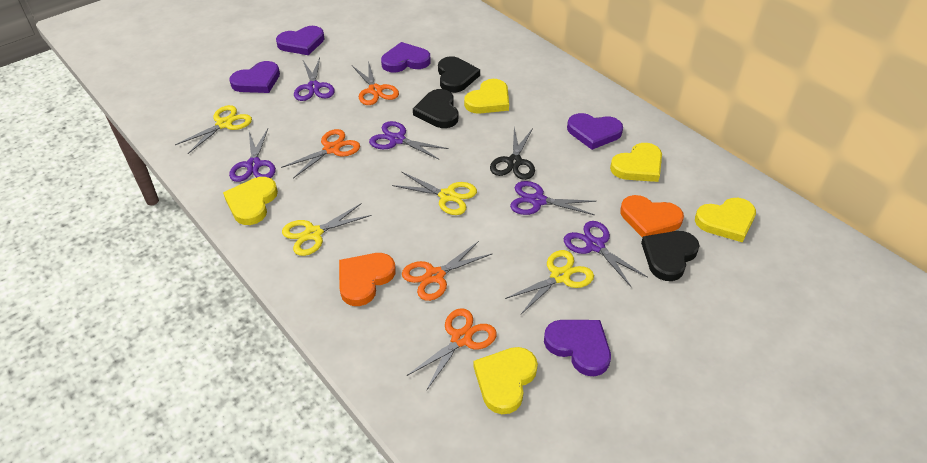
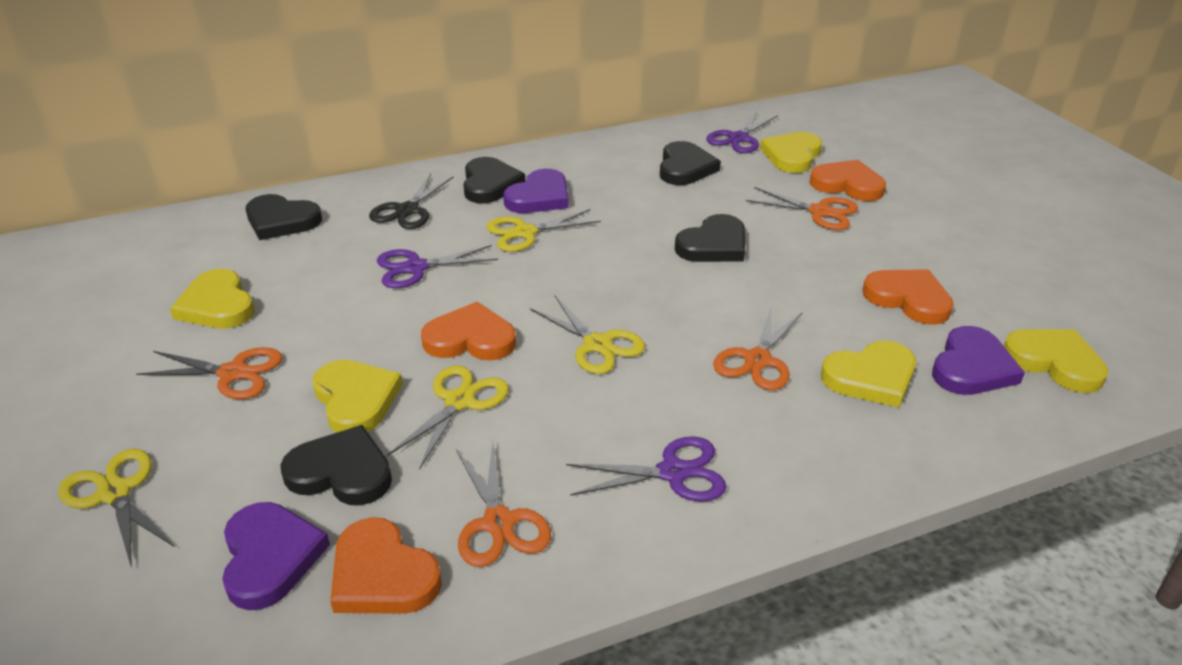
black heart: [413,89,458,128] [438,56,480,93] [641,231,700,281] = 3 -> [246,194,322,240] [280,425,392,505] [463,157,525,203] [660,141,721,185] [675,214,745,262] = 5
orange heart: [339,253,396,306] [620,195,684,238] = 2 -> [330,517,442,614] [421,302,516,360] [809,160,886,201] [862,269,954,325] = 4
purple heart: [229,61,280,93] [276,26,325,55] [381,42,431,72] [544,320,611,376] [567,113,623,150] = 5 -> [222,502,330,610] [503,169,569,213] [932,326,1025,395] = 3
purple scissors: [229,129,276,182] [294,58,335,101] [369,121,449,160] [510,181,597,215] [564,221,648,288] = 5 -> [377,245,498,288] [566,436,726,502] [706,112,778,153] = 3

